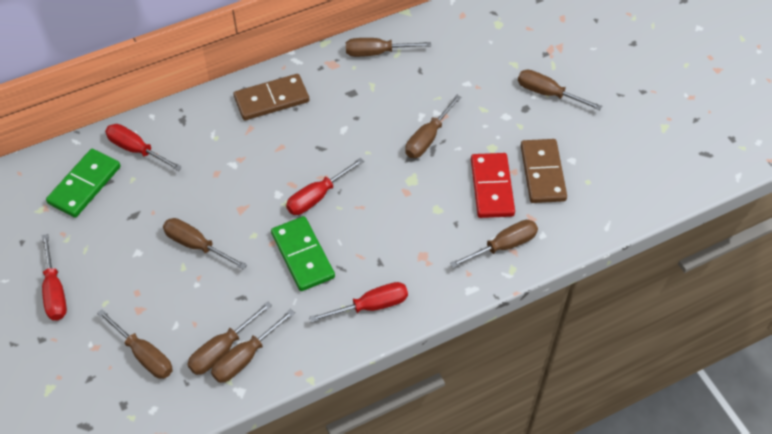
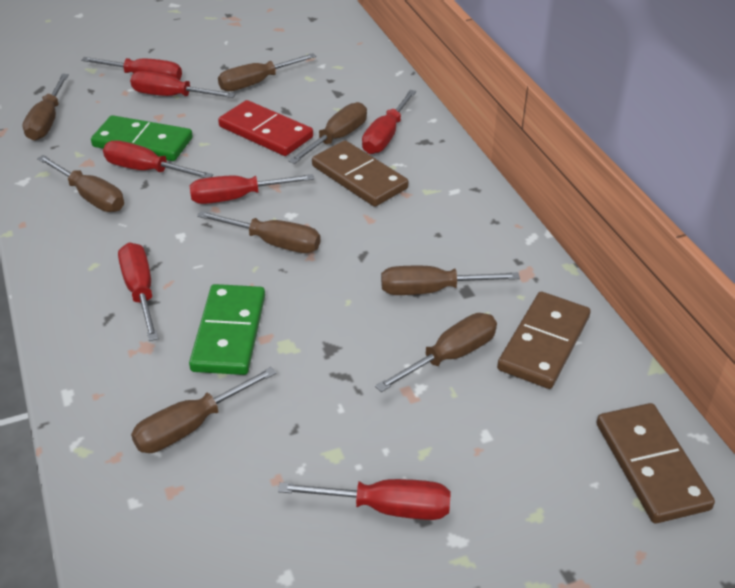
brown domino: [234,74,309,120] [521,139,567,203] = 2 -> [312,140,408,207] [497,292,590,389] [597,403,715,523] = 3
red screwdriver: [42,234,67,320] [105,124,182,171] [286,158,364,215] [309,282,408,323] = 4 -> [81,57,182,80] [103,140,213,178] [118,243,158,341] [130,71,236,98] [189,174,314,204] [278,479,450,520] [362,90,416,154] = 7

